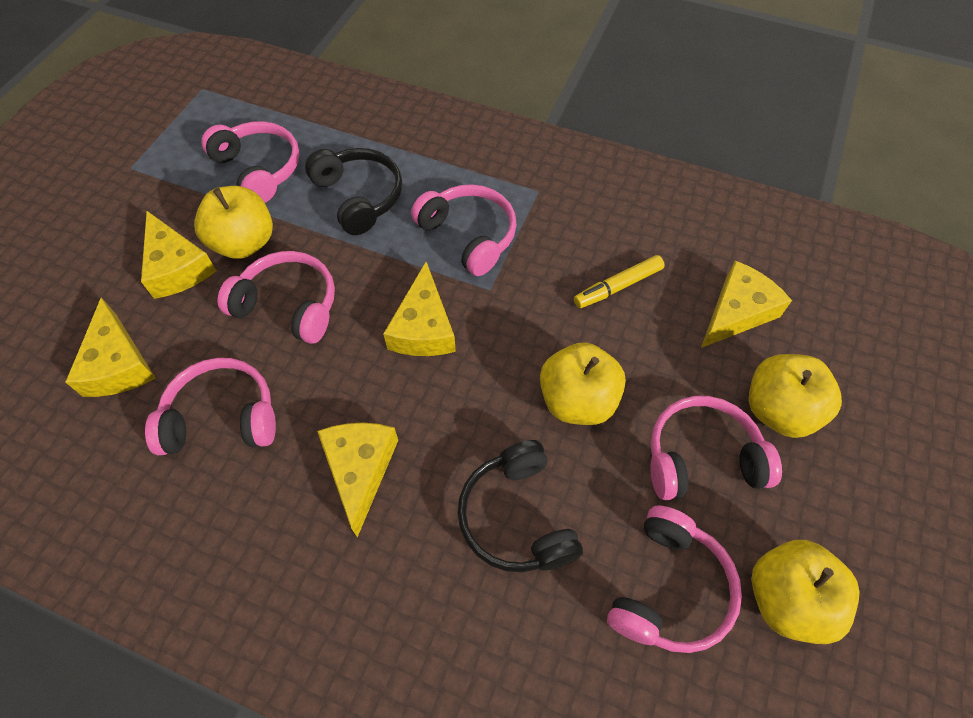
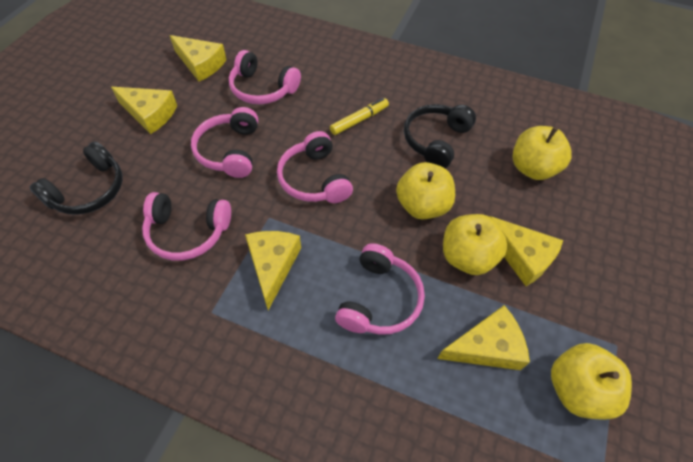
pink headphones: [145,358,276,455] [202,121,300,203] [217,251,335,344] [411,184,517,276] [607,505,742,653] [650,396,782,500] = 6 -> [142,192,231,261] [191,107,258,178] [229,50,301,104] [277,131,353,203] [335,243,425,335] = 5

